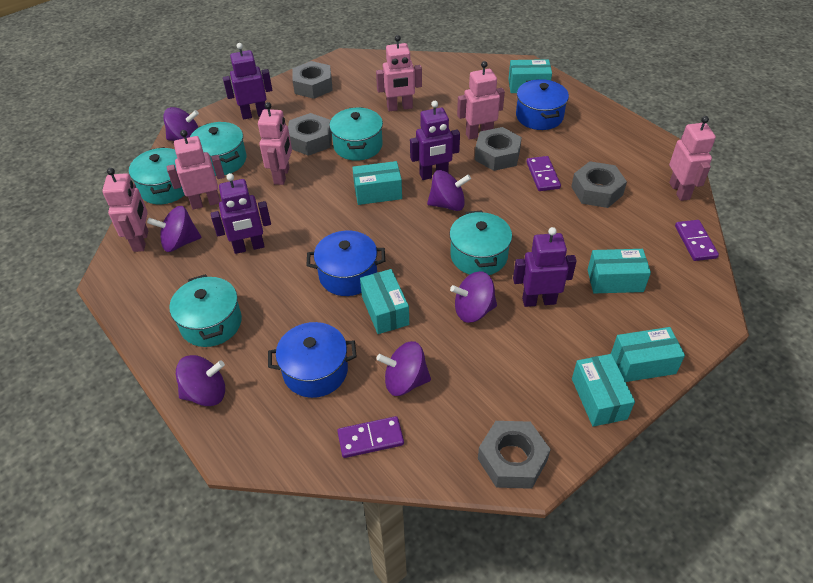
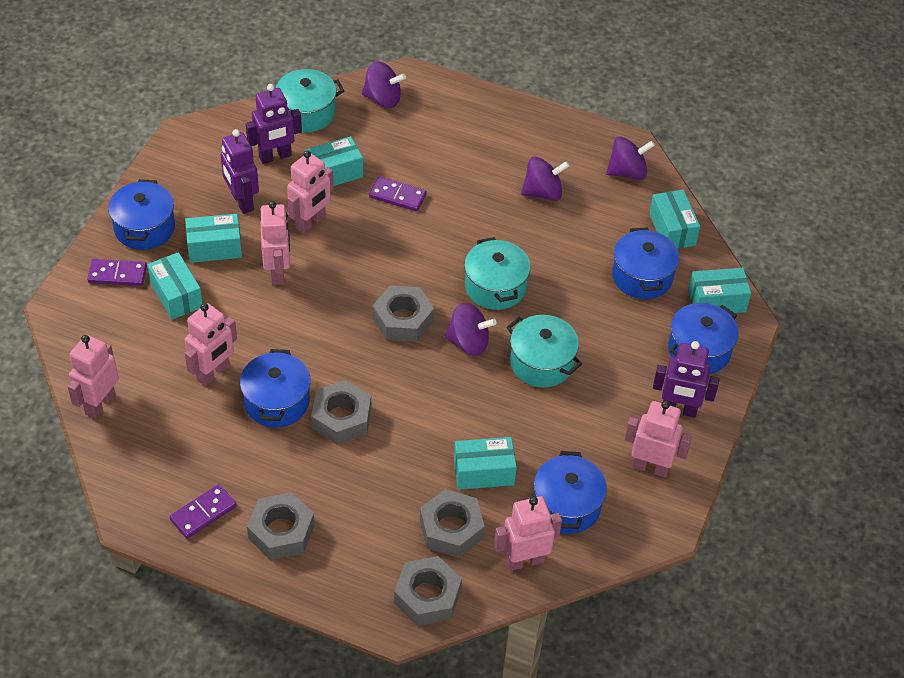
blue pot: [268,322,357,398] [307,231,385,296] [516,79,569,130] = 3 -> [108,179,175,250] [240,349,311,427] [534,451,607,534] [612,227,679,299] [668,303,739,374] = 5
purple robot: [211,173,271,254] [223,43,272,120] [410,101,460,180] [513,227,577,307] = 4 -> [221,129,259,214] [246,84,302,164] [653,341,720,418] = 3
purple spinning top: [147,206,201,252] [163,107,199,141] [176,355,225,406] [377,341,431,396] [427,170,471,211] [450,271,497,323] = 6 -> [362,62,406,108] [445,303,497,356] [521,157,570,201] [606,137,655,180] = 4
turquoise pot: [129,147,184,204] [169,274,242,347] [190,122,246,176] [329,107,383,161] [449,210,512,275] = 5 -> [276,69,344,132] [464,237,531,310] [507,315,582,388] = 3

